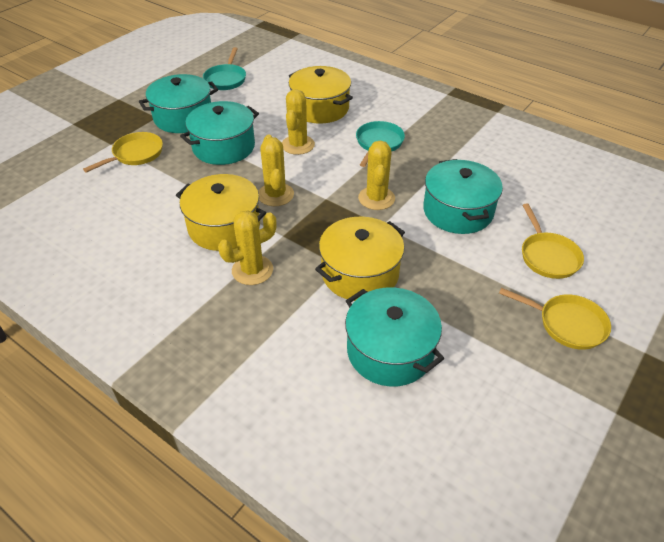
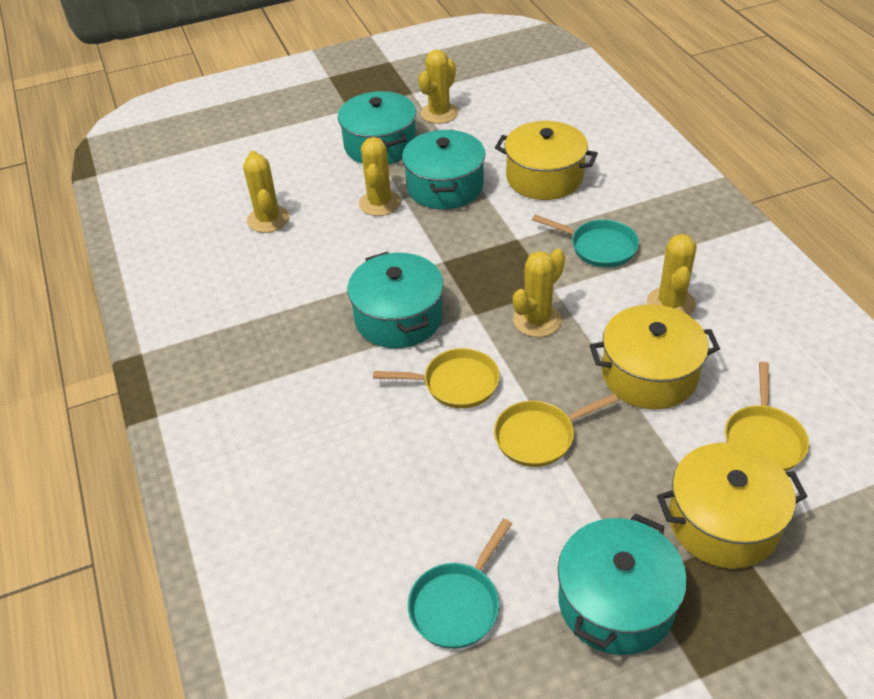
yellow cactus: [218,210,277,285] [258,135,294,206] [282,89,315,155] [358,141,395,210] = 4 -> [243,151,289,233] [359,137,401,216] [419,50,458,124] [513,249,565,337] [647,234,697,316] = 5

